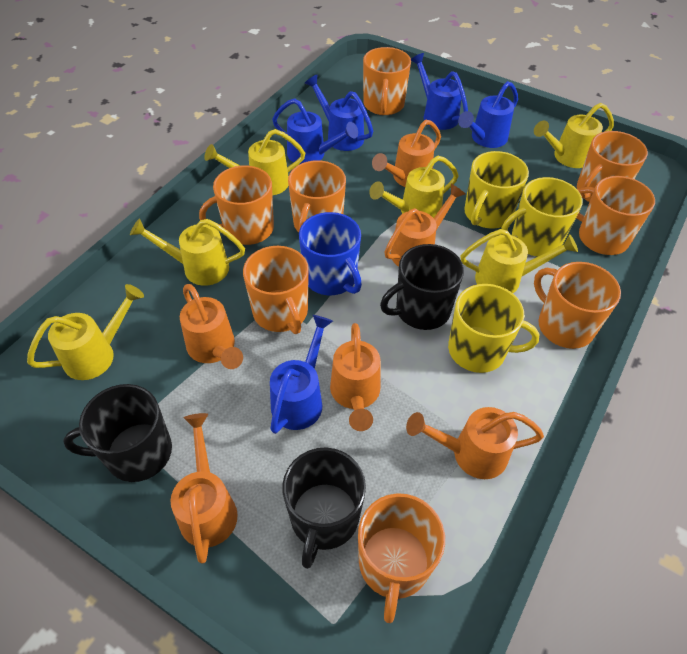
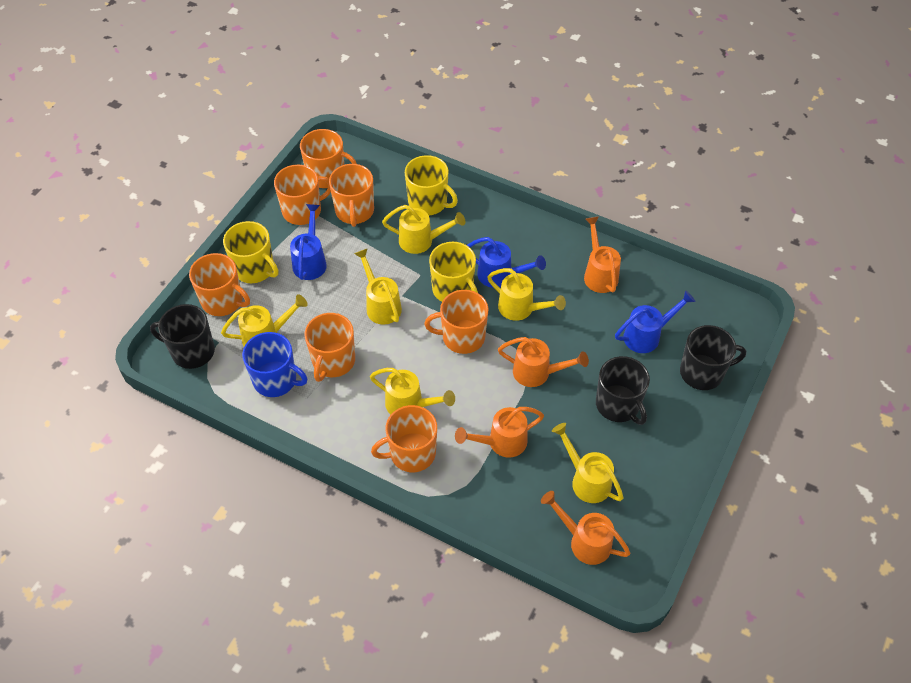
blue watering can: [270,315,333,434] [272,98,358,165] [305,75,373,151] [411,53,468,130] [458,81,518,148] = 5 -> [290,204,327,280] [467,237,546,288] [615,290,695,353] = 3
orange mug: [199,165,274,245] [243,246,309,334] [288,160,346,232] [358,493,445,623] [363,47,411,115] [534,262,621,349] [576,176,655,255] [577,131,648,202] = 8 -> [189,253,250,316] [274,165,331,225] [300,129,357,188] [304,313,355,382] [329,164,374,227] [371,405,437,472] [424,290,489,354] = 7
orange watering can: [171,413,238,564] [180,284,243,369] [330,323,380,431] [372,120,441,187] [385,184,465,267] [406,407,544,479] = 6 -> [455,407,544,457] [498,337,589,387] [541,491,630,565] [584,216,621,293] = 4

